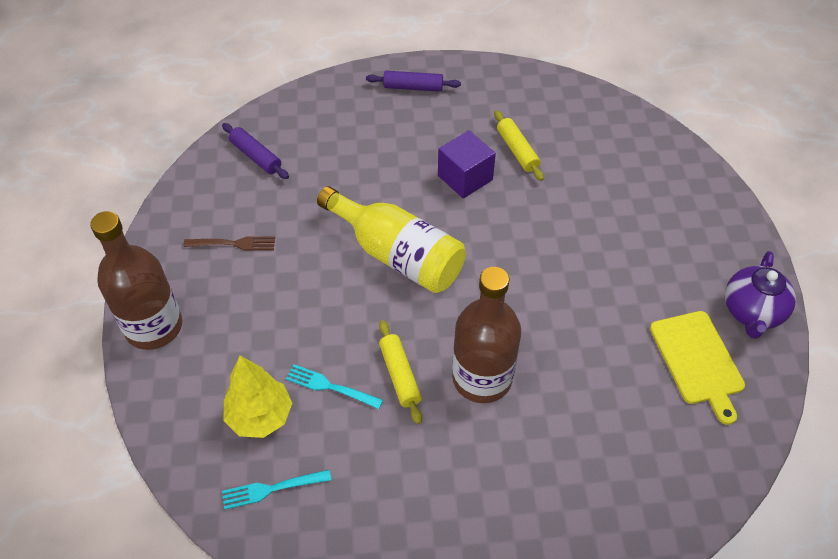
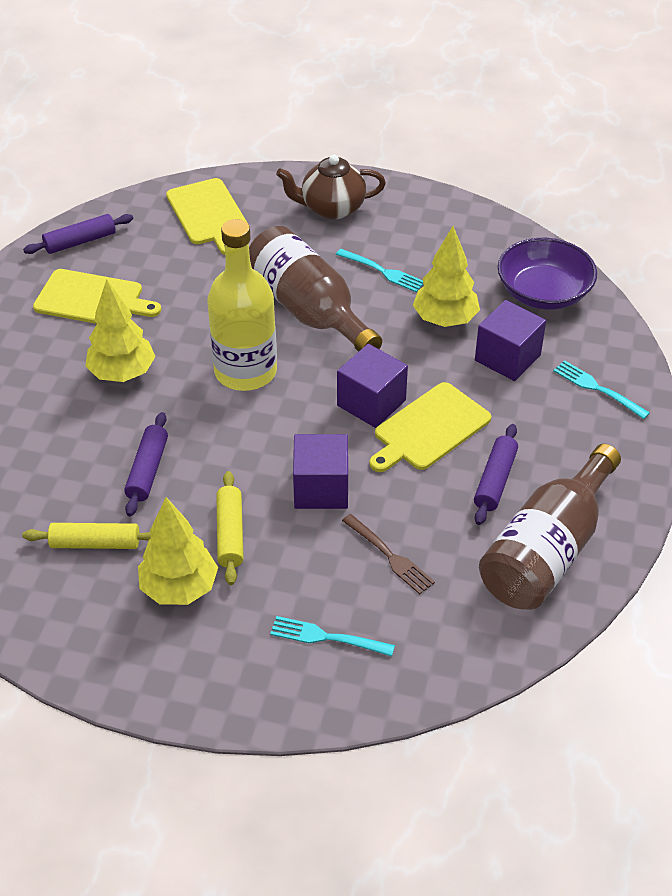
brown teapot: none = 0 -> [276,155,386,219] = 1
purple bowl: none = 0 -> [498,238,597,310] = 1
purple cube: [438,130,496,198] = 1 -> [293,434,348,509] [337,344,408,428] [475,300,546,381] = 3
purple rolling pin: [222,123,289,179] [366,71,461,92] = 2 -> [23,214,133,254] [124,412,168,516] [474,424,518,525] = 3
purple teapot: [725,251,796,339] = 1 -> none = 0
turquoise fork: [222,470,331,510] [286,364,383,409] = 2 -> [270,616,395,656] [336,249,423,292] [553,360,650,419] = 3
yellow cutting board: [650,311,745,425] = 1 -> [33,269,161,324] [166,178,247,255] [369,382,491,472] = 3
yellow tree: [223,356,292,438] = 1 -> [85,279,156,382] [138,497,218,605] [413,226,480,327] = 3

